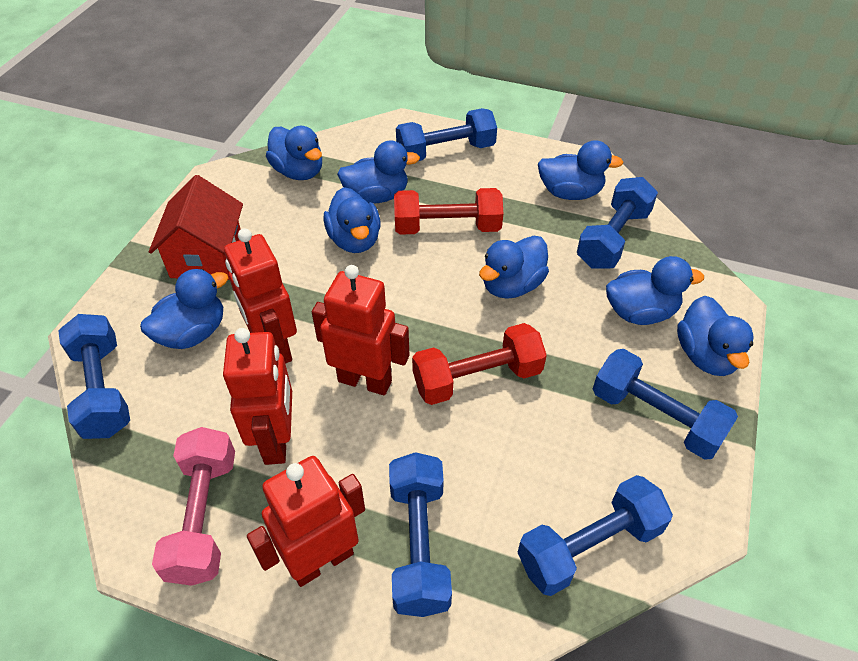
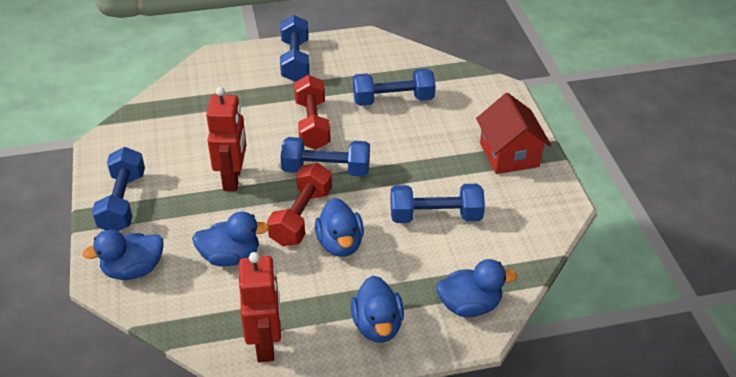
blue duck: [140,269,228,349] [266,126,322,180] [323,187,381,253] [337,141,420,203] [479,236,549,299] [538,140,624,200] [606,256,704,325] [677,295,754,376] = 8 -> [82,230,163,280] [192,212,269,266] [315,198,364,257] [351,276,404,343] [436,259,517,318] = 5
blue dumbbell: [58,314,130,439] [389,452,452,617] [396,108,497,161] [517,475,673,596] [577,177,658,269] [593,349,738,460] = 6 -> [92,147,145,231] [280,15,309,82] [281,137,370,177] [353,68,435,106] [390,184,485,223] = 5
pink dumbbell: [152,427,235,586] = 1 -> none = 0
red robot: [223,328,292,465] [224,228,297,364] [247,456,365,587] [312,265,409,395] = 4 -> [206,87,246,191] [239,252,281,362] = 2

